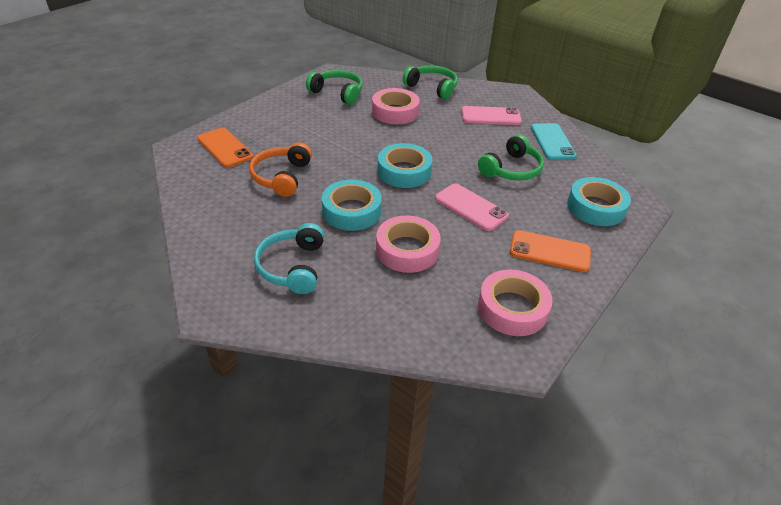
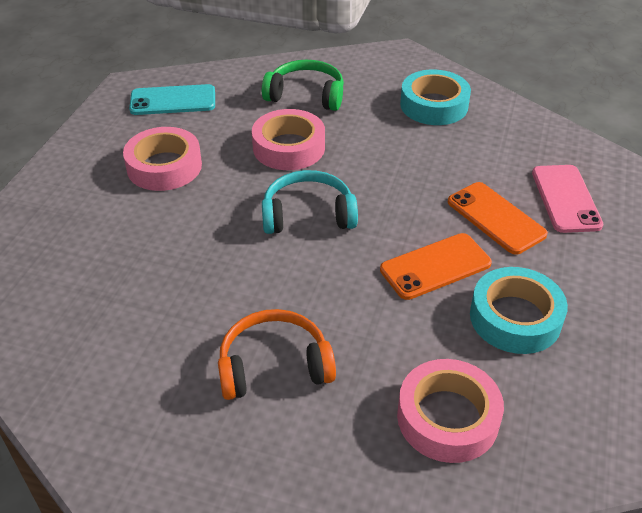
green headphones: [306,70,363,105] [403,65,458,99] [478,134,544,181] = 3 -> [262,60,344,111] = 1
pink phone: [435,183,509,231] [461,106,522,125] = 2 -> [532,165,604,233] = 1
turquoise tape: [322,180,382,231] [377,143,433,188] [567,177,631,226] = 3 -> [400,70,471,125] [470,267,568,354] = 2

